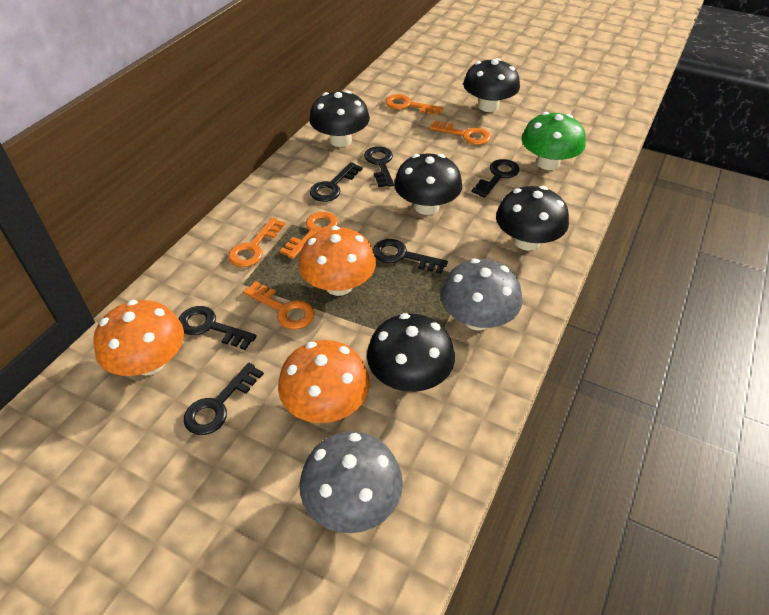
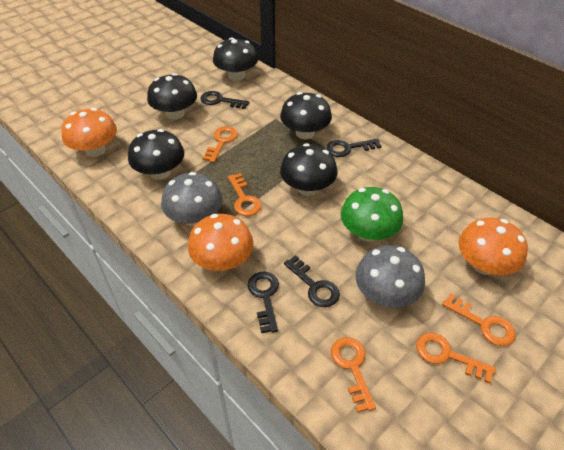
black key: [179,306,257,350] [184,363,264,435] [309,162,362,202] [364,146,394,187] [373,239,448,274] [471,159,520,198] = 6 -> [200,91,250,109] [247,272,279,333] [284,255,340,308] [326,139,381,157] = 4

